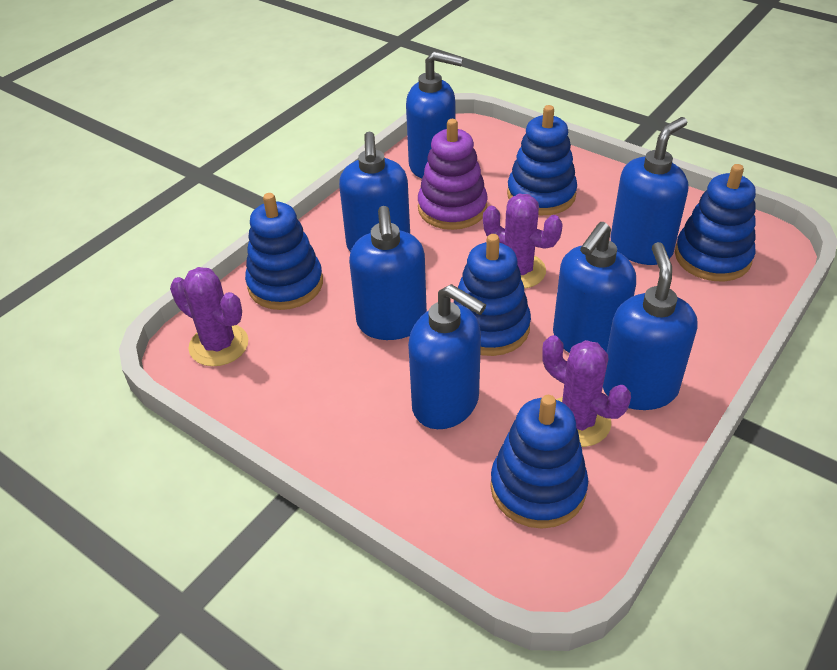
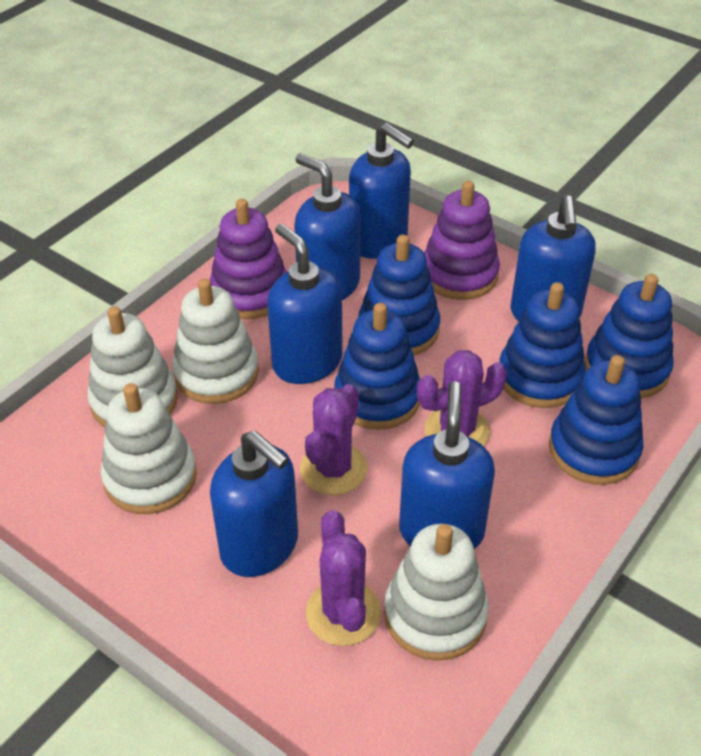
blue soap dispenser: [339,132,410,251] [349,206,427,340] [406,51,463,178] [408,284,486,429] [553,222,636,353] [603,242,697,410] [610,117,688,265] = 7 -> [210,431,298,577] [267,224,343,384] [294,153,361,300] [349,123,414,259] [399,381,495,549] [510,195,596,321] = 6
purple stacking toy: [418,119,487,230] = 1 -> [210,199,287,319] [424,181,500,300] = 2
white stacking toy: none = 0 -> [88,306,178,427] [101,383,197,514] [172,278,259,404] [384,524,489,661] = 4

